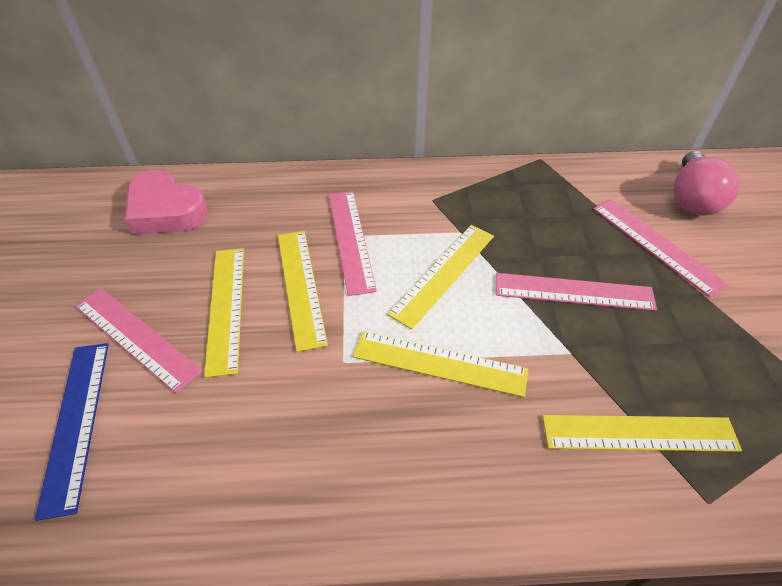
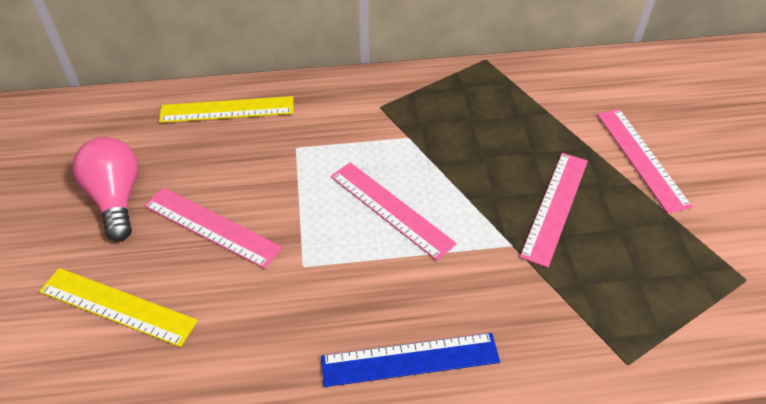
pink heart: [125,170,208,235] = 1 -> none = 0
yellow ruler: [204,248,244,378] [278,231,328,352] [353,331,529,397] [387,225,494,329] [542,415,742,452] = 5 -> [39,268,198,347] [159,96,294,123] = 2

